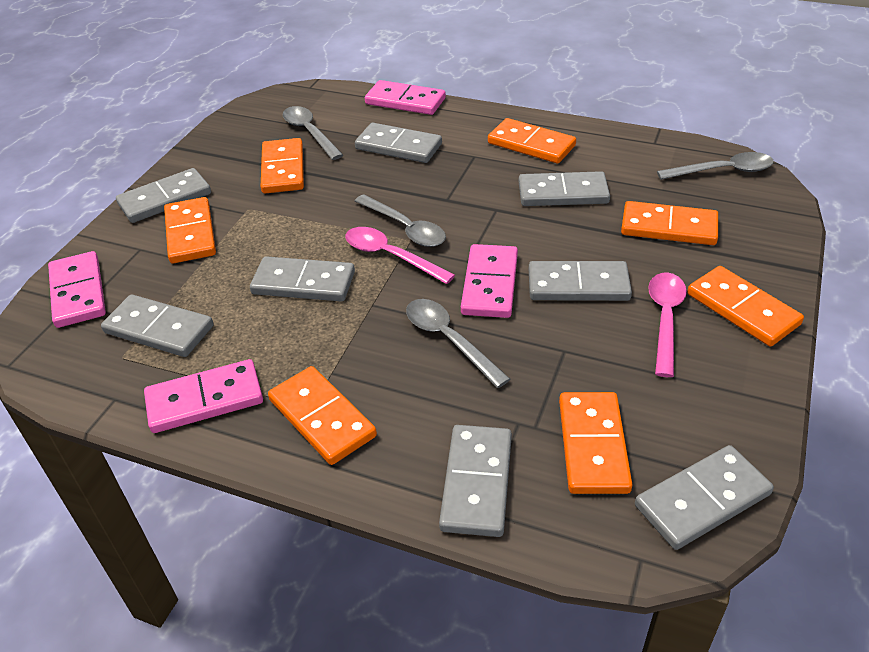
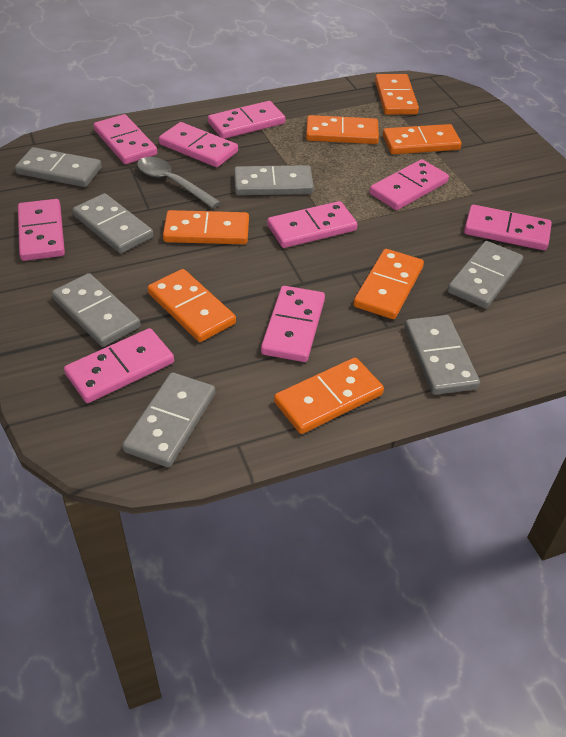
grey domino: [101,294,214,357] [116,168,211,223] [250,256,355,301] [355,123,442,163] [439,425,512,537] [519,171,610,206] [529,261,632,301] [635,445,774,550] = 8 -> [15,147,102,187] [52,273,141,347] [72,193,153,253] [122,372,215,467] [234,165,314,195] [405,315,480,395] [448,241,523,309] = 7
grey spoon: [283,106,343,160] [355,194,446,247] [406,299,510,388] [657,152,774,180] = 4 -> [137,157,221,208] = 1
pink domino: [48,251,106,328] [144,359,263,433] [365,80,446,115] [461,244,518,318] = 4 -> [18,199,65,261] [64,328,174,403] [94,114,157,164] [159,122,238,167] [208,101,285,139] [261,286,325,362] [267,201,358,248] [370,159,449,210] [464,205,552,250] = 9
pink spoon: [345,227,455,284] [648,273,687,377] = 2 -> none = 0

